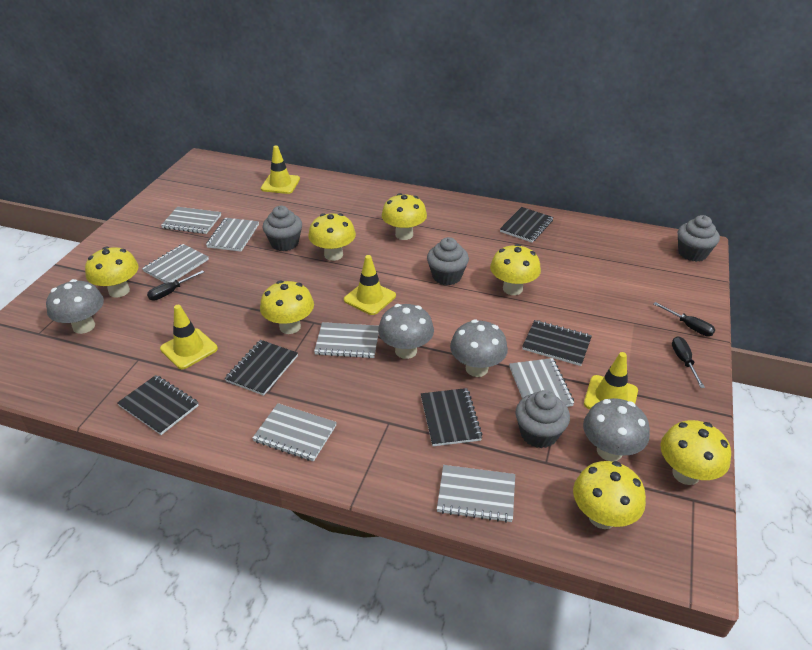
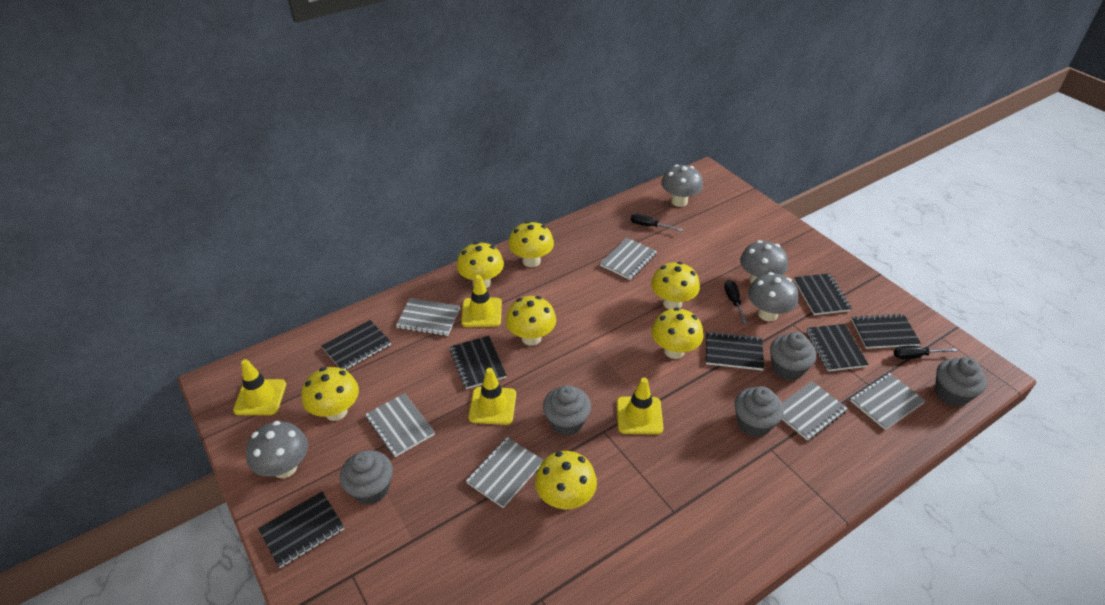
black notebook: [117,375,199,435] [225,340,298,396] [421,388,483,446] [500,207,553,243] [522,320,592,366] = 5 -> [258,492,344,568] [321,320,391,370] [450,336,507,389] [706,331,764,370] [794,273,852,315] [806,324,869,371] [852,314,921,349] = 7
grey cupcake: [262,206,302,251] [427,237,469,285] [516,390,570,448] [678,215,720,262] = 4 -> [340,450,393,505] [543,385,591,436] [735,386,784,437] [770,332,816,380] [935,357,987,406] = 5
grey notebook: [142,244,209,283] [161,207,221,234] [206,218,259,252] [252,403,337,462] [314,322,379,358] [437,465,515,523] [509,358,574,407] = 7 -> [365,393,435,457] [396,298,460,336] [466,437,544,508] [600,238,657,280] [782,381,848,441] [850,373,926,430] = 6

